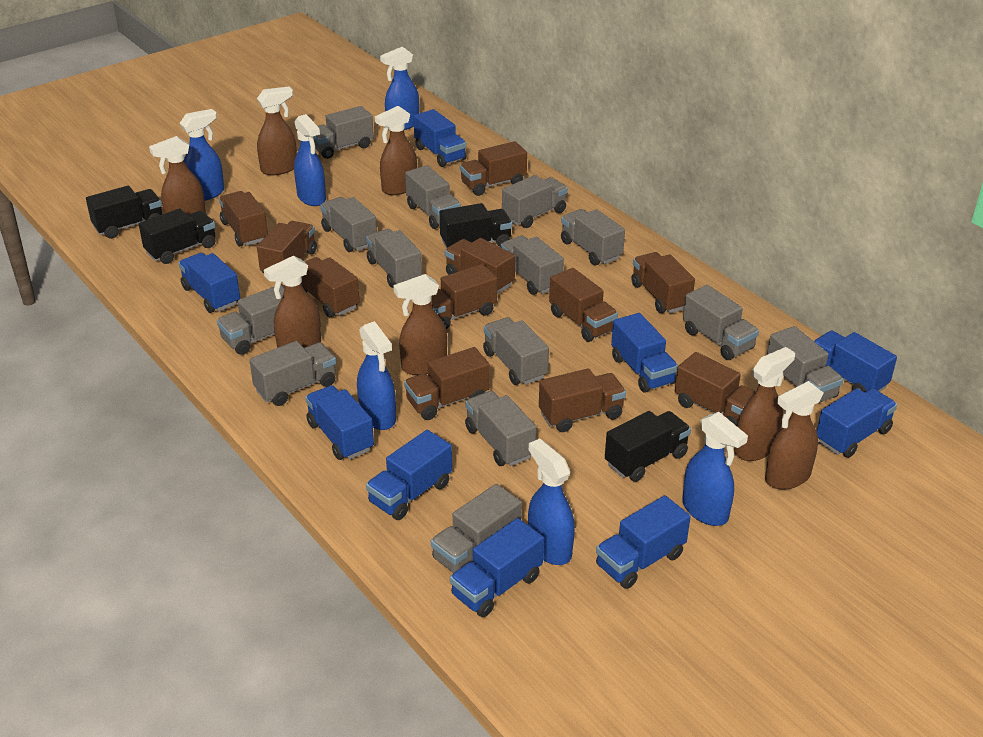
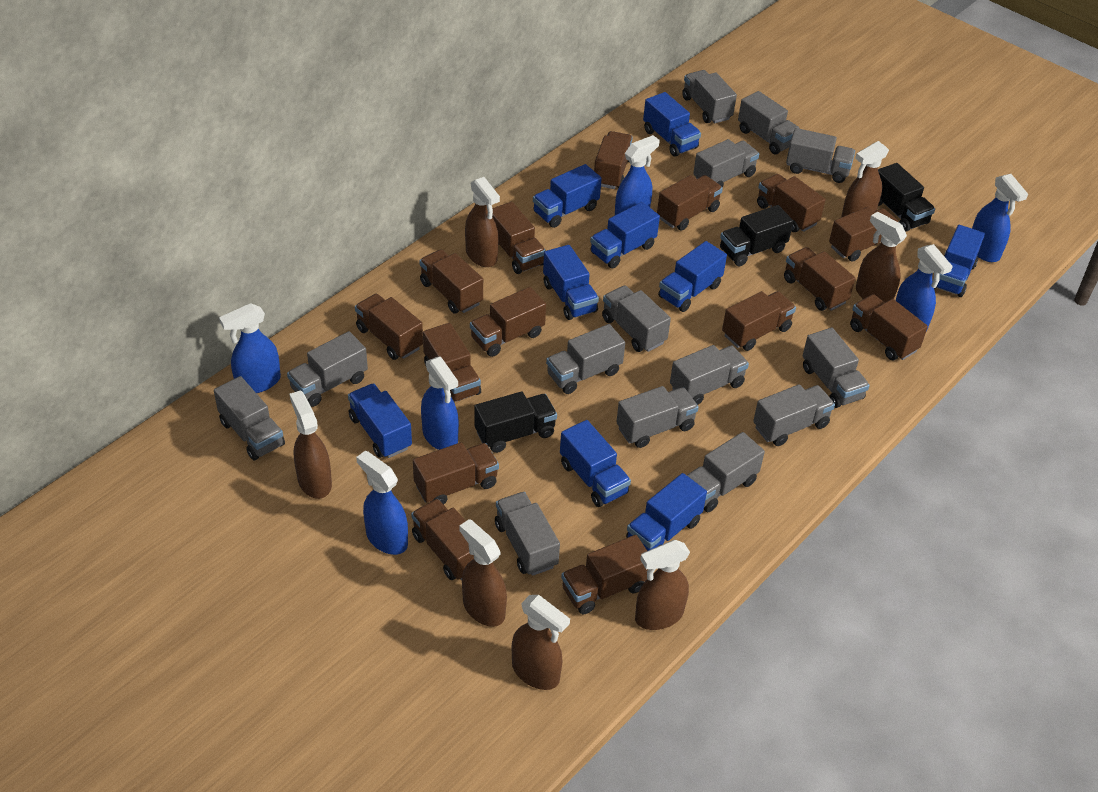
black truck: [86,186,162,239] [139,208,215,264] [440,203,512,248] [605,411,691,482] = 4 -> [474,391,557,453] [720,205,793,266] [878,163,935,232] = 3
brown truck: [219,191,268,246] [257,221,317,273] [301,257,360,317] [404,347,490,420] [431,264,498,329] [445,238,515,293] [460,141,527,196] [539,368,626,432] [549,268,618,342] [631,252,695,313] [675,352,756,426] = 11 -> [355,294,423,360] [411,499,474,580] [413,442,499,505] [419,249,483,314] [423,323,481,402] [470,287,546,357] [492,202,546,274] [561,535,648,614] [594,131,633,189] [657,175,723,231] [722,291,796,351] [757,174,826,232] [784,247,856,311] [829,207,899,262] [850,294,928,360] = 15

